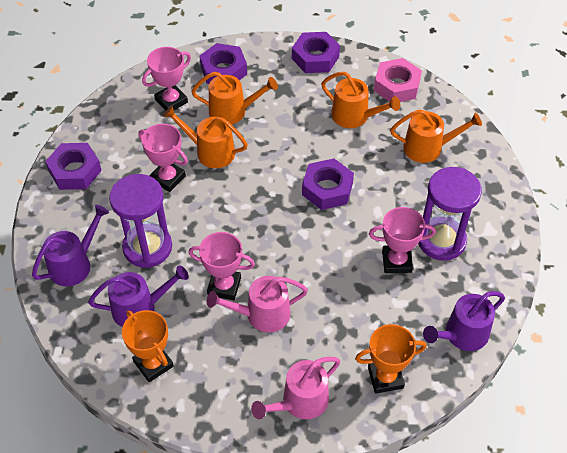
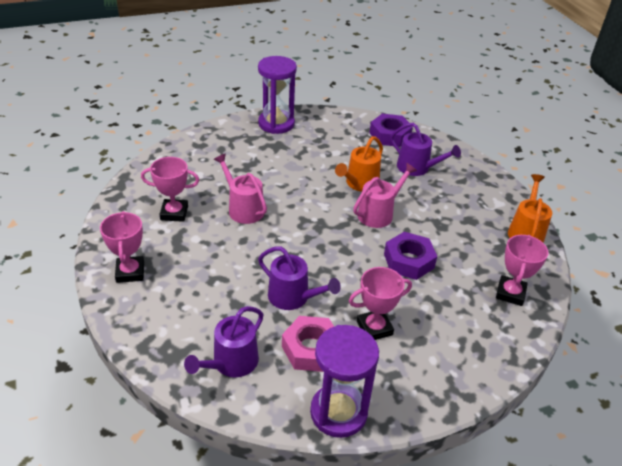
orange trophy: [122,310,174,382] [355,324,427,394] = 2 -> none = 0
orange watering can: [163,105,248,168] [191,72,278,124] [321,72,400,128] [390,109,482,163] = 4 -> [335,136,383,192] [508,174,552,243] = 2
purple nut: [45,143,102,190] [199,43,247,84] [292,32,340,73] [302,159,354,210] = 4 -> [369,114,413,147] [384,232,437,280] = 2

